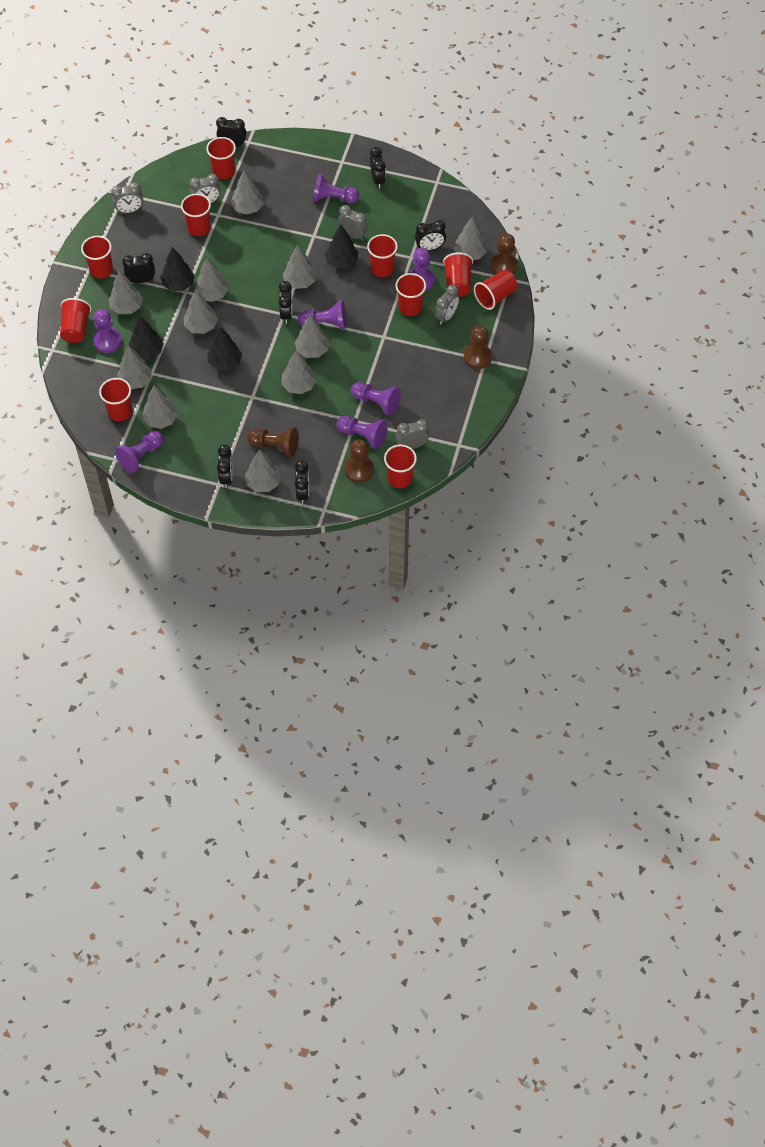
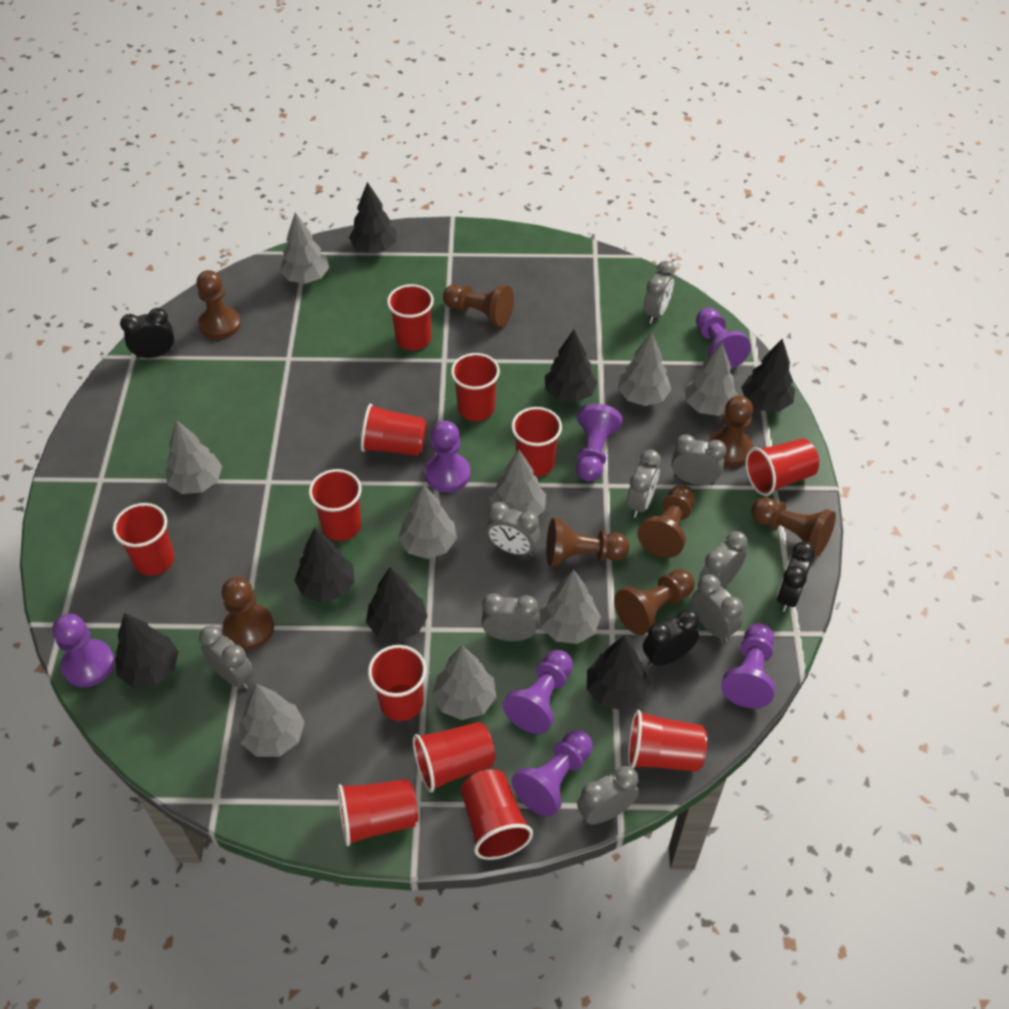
black clock: [122,253,155,283] [216,117,246,147] [217,445,233,488] [279,281,292,324] [295,460,309,504] [370,147,386,188] [415,220,446,251] = 7 -> [120,308,174,359] [643,609,700,667] [777,542,815,612] = 3
black tree: [129,316,164,359] [161,247,195,291] [207,326,242,370] [325,224,358,269] = 4 -> [115,613,179,688] [294,527,355,603] [349,182,397,253] [366,567,428,642] [545,330,597,403] [587,635,650,710] [741,339,795,411] = 7
brown pawn: [247,427,299,457] [345,439,374,483] [464,326,492,369] [490,234,518,275] = 4 -> [196,270,241,340] [221,577,274,650] [443,284,514,327] [546,518,629,567] [614,569,695,635] [637,485,695,558] [708,396,753,467] [751,497,836,557] = 8
grey clock: [111,182,143,214] [190,174,221,203] [338,205,368,241] [396,419,429,449] [435,285,459,325] = 5 -> [199,625,254,689] [482,593,539,641] [486,502,540,556] [577,766,639,824] [627,450,661,518] [644,261,675,324] [671,434,726,485] [692,574,743,642] [699,531,748,588] = 9
grey tree: [109,270,143,314] [117,345,152,389] [142,385,178,429] [184,290,218,334] [194,258,228,302] [231,170,264,215] [245,450,281,492] [281,350,316,394] [283,245,317,289] [295,314,329,358] [453,216,487,260] = 11 -> [165,420,222,494] [239,684,305,757] [280,212,329,284] [398,484,457,559] [432,645,496,720] [489,449,546,516] [540,569,601,644] [618,332,671,406] [685,342,738,416] = 9
red cup: [60,298,91,343] [81,236,113,279] [99,378,132,421] [181,194,211,236] [206,137,236,179] [367,234,398,277] [384,444,417,488] [395,273,426,316] [443,252,473,297] [474,270,517,310] = 10 -> [113,503,174,576] [309,469,362,541] [338,779,418,846] [361,404,427,456] [368,645,427,721] [387,284,434,350] [413,722,495,792] [451,353,500,421] [461,769,533,860] [511,407,562,477] [628,710,707,772] [745,439,819,496] = 12

